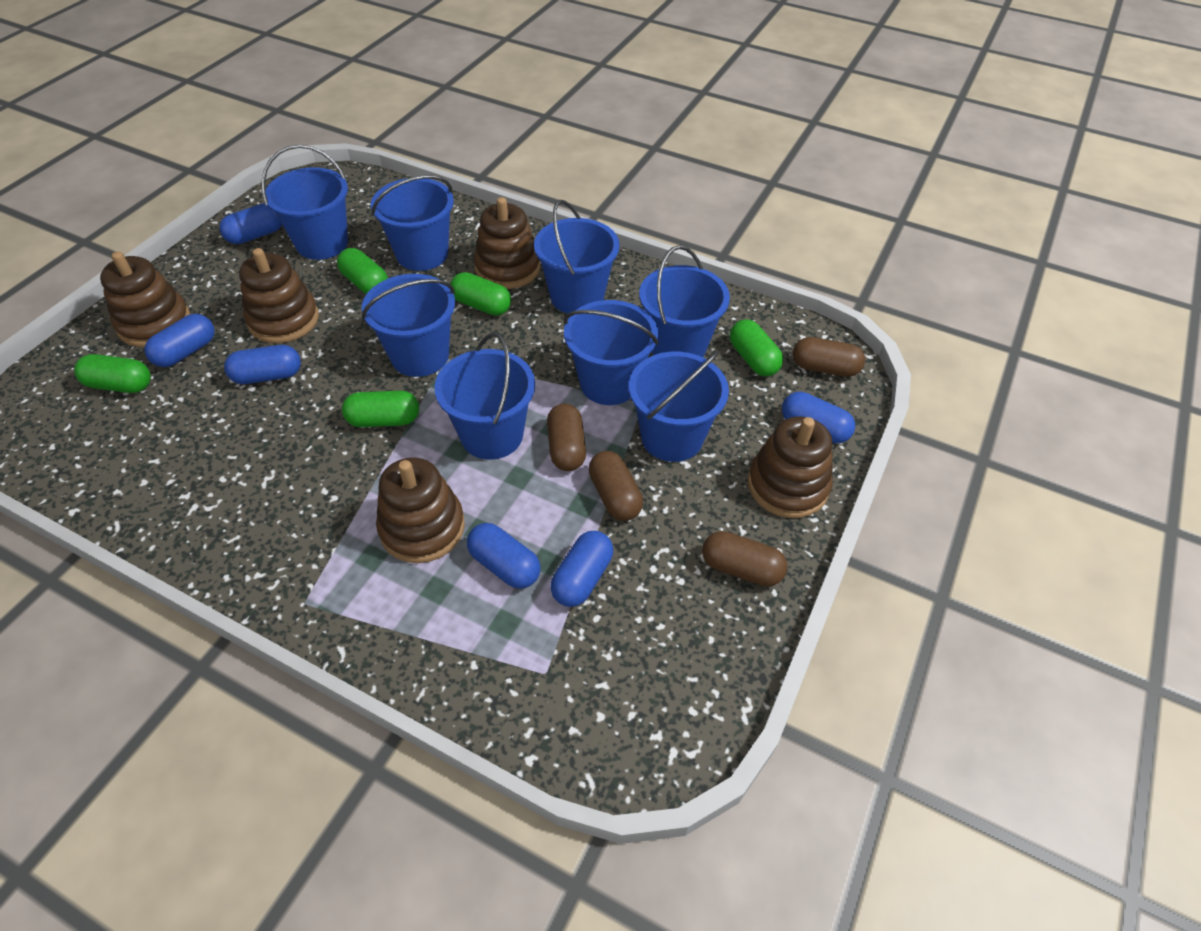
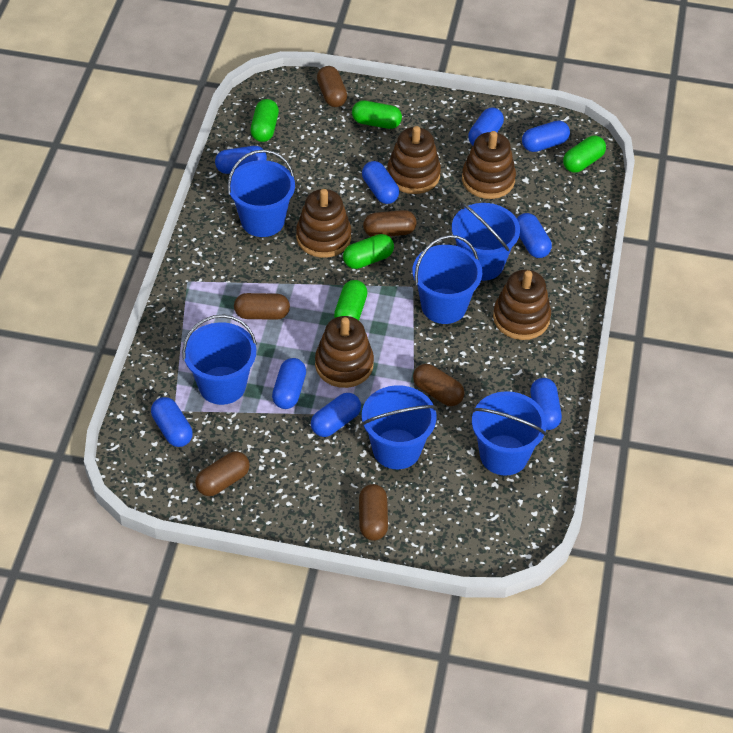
blue bucket: [261,144,348,260] [362,274,455,377] [371,175,454,271] [434,333,535,460] [534,200,620,313] [564,300,658,405] [629,351,729,462] [639,245,730,357] = 8 -> [182,314,257,405] [227,150,295,237] [361,385,437,469] [412,235,482,324] [452,203,520,281] [472,391,547,476] = 6
blue capsule: [144,314,215,367] [219,203,282,244] [224,345,301,384] [467,523,541,589] [550,531,613,607] [782,392,855,443] = 6 -> [151,397,193,447] [215,146,267,174] [272,358,306,409] [311,393,361,437] [362,161,399,204] [468,107,504,145] [517,213,552,258] [522,121,570,152] [530,378,562,430] = 9
brown capsule: [547,404,586,471] [589,451,643,521] [702,531,788,587] [793,337,865,377] = 4 -> [195,451,250,496] [234,293,290,320] [317,66,347,107] [359,484,388,541] [363,210,417,237] [413,364,465,406] = 6

